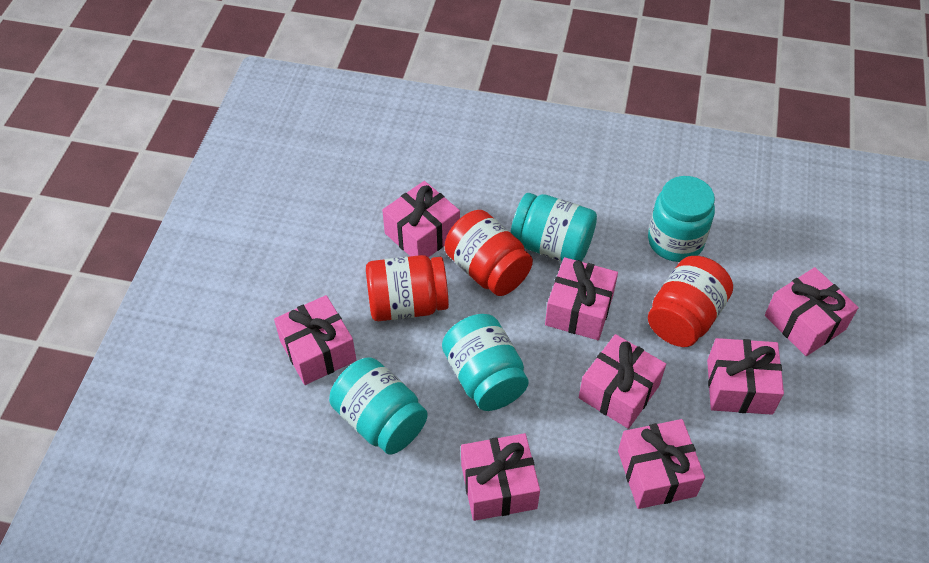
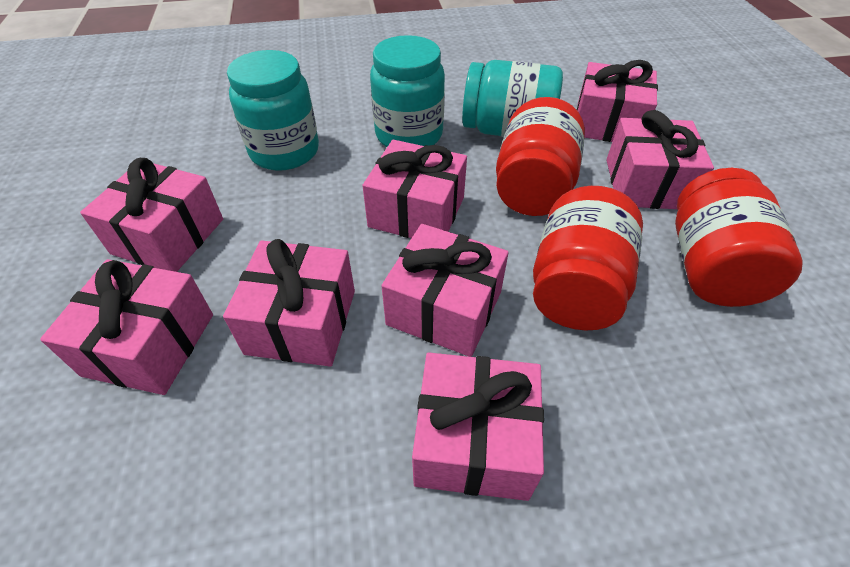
turquoise jar: [329,357,428,455] [442,314,529,411] [511,193,597,262] [648,176,715,262] = 4 -> [227,50,319,171] [370,35,445,147] [462,60,563,137] = 3

